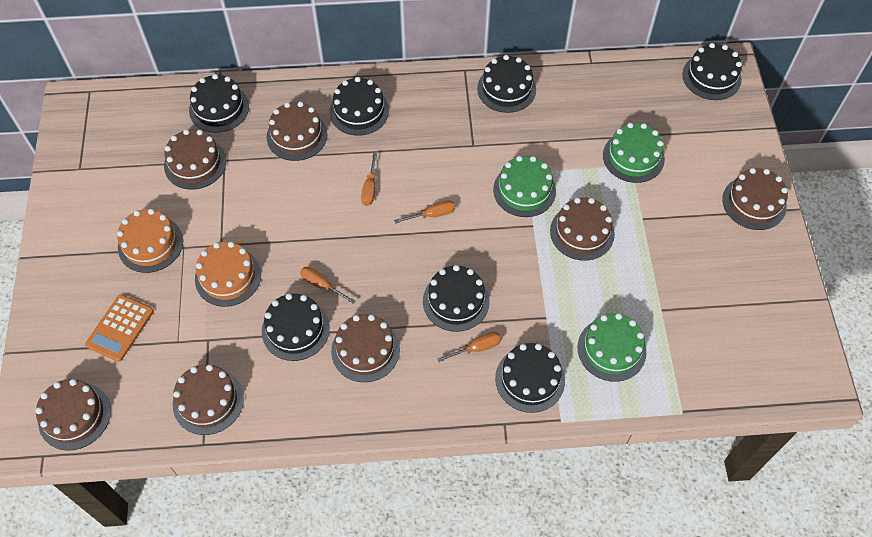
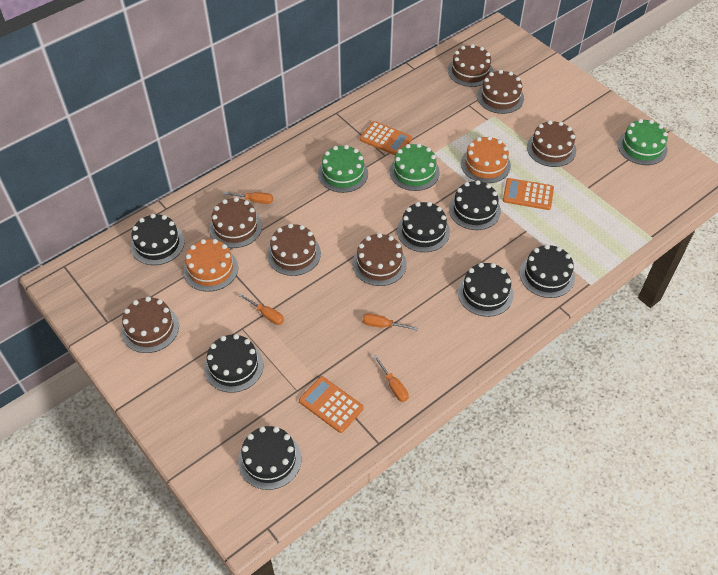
orange calculator: [85,294,154,362] = 1 -> [299,376,364,433] [360,121,412,155] [503,178,554,210] = 3

